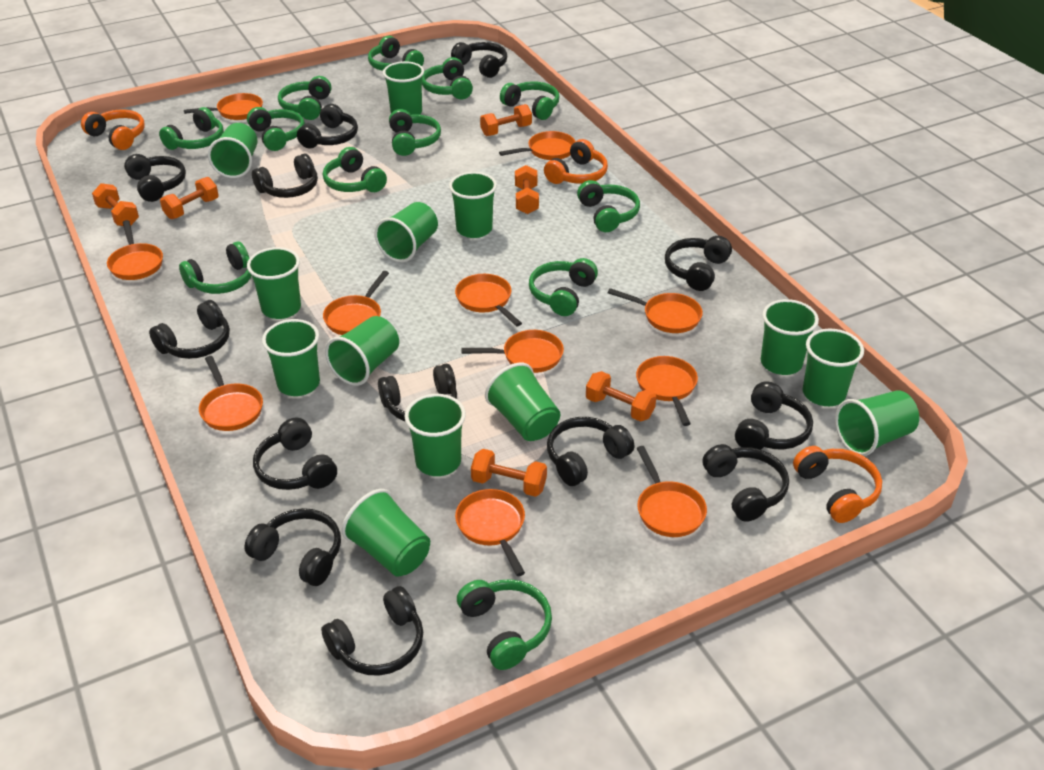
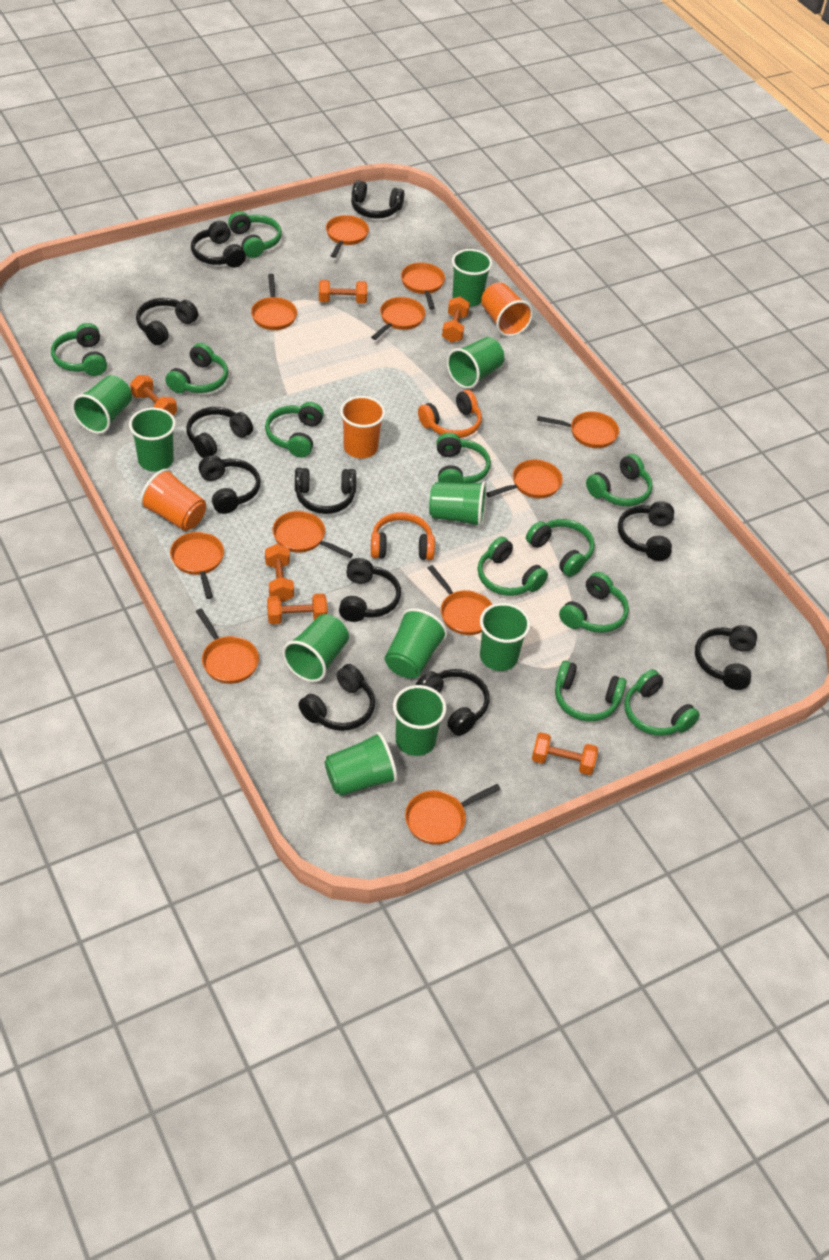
black headphones: [124,154,186,202] [149,300,230,359] [244,508,341,586] [252,154,318,198] [253,417,337,490] [297,104,358,148] [321,586,423,676] [378,364,457,421] [451,42,507,78] [547,417,634,486] [665,236,732,291] [703,444,789,522] [735,381,813,450] = 13 -> [136,298,198,345] [186,407,253,458] [191,221,246,268] [198,455,261,514] [295,468,356,514] [298,664,375,731] [339,558,401,622] [351,180,404,219] [416,669,489,736] [618,501,674,561] [695,625,757,690] = 11
green cup: [208,123,258,178] [247,247,301,319] [262,319,320,396] [325,316,399,386] [342,489,430,577] [375,202,438,262] [383,61,424,115] [404,394,466,476] [449,172,497,238] [485,363,560,441] [761,299,819,375] [803,329,864,406] [835,390,919,456] = 13 -> [72,375,132,434] [129,408,176,471] [282,614,349,682] [324,732,398,796] [385,608,448,678] [393,685,446,756] [429,481,487,527] [447,337,504,389] [452,249,492,307] [480,603,531,671] = 10
green headphones: [159,107,224,150] [179,241,252,294] [247,107,305,151] [278,76,331,120] [323,147,387,192] [368,36,424,71] [389,109,441,156] [422,57,473,99] [457,579,552,670] [500,81,559,120] [529,258,598,316] [577,180,640,232] = 12 -> [51,323,107,376] [165,343,228,393] [228,211,282,258] [265,402,324,458] [437,433,491,483] [477,537,548,596] [526,519,595,577] [555,660,627,721] [559,572,629,633] [586,454,653,506] [624,669,700,736] = 11
orange cup: none = 0 -> [140,469,206,531] [340,396,385,459] [481,282,533,337] = 3
orange headphones: [81,110,145,150] [544,139,608,184] [793,446,882,523] = 3 -> [371,512,435,560] [418,390,482,438] = 2

